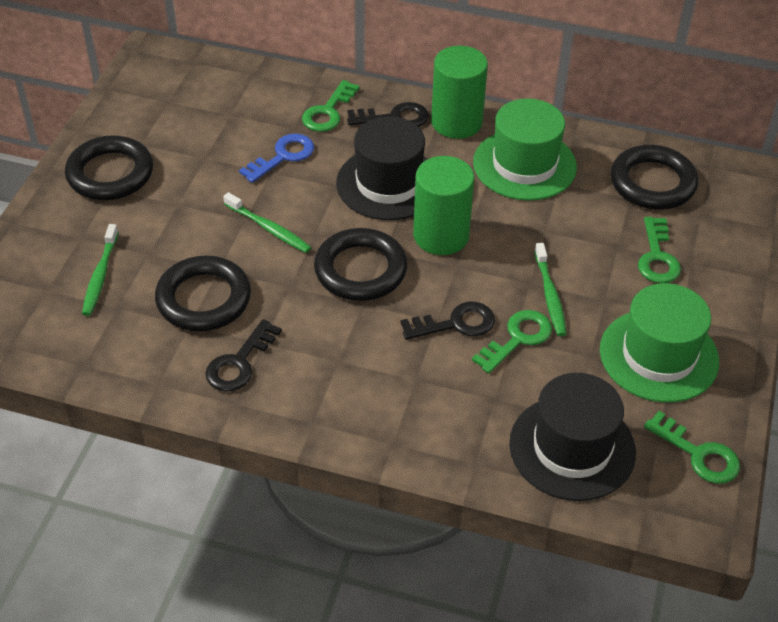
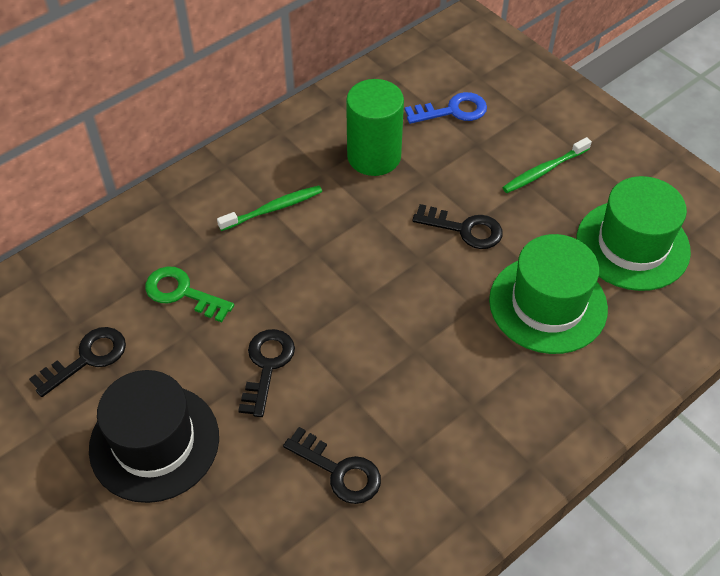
black hat: [336,117,427,220] [509,373,636,501] = 2 -> [89,370,219,503] = 1
black key: [205,319,282,391] [347,102,429,127] [401,302,495,340] = 3 -> [29,327,126,397] [238,329,295,417] [283,427,381,504] [412,204,503,249] = 4
black ring: [65,135,153,200] [155,256,251,331] [314,228,407,301] [611,145,698,210] = 4 -> none = 0
green cylinder: [413,156,475,255] [431,46,488,139] = 2 -> [346,79,404,176] = 1
green key: [302,80,360,132] [472,310,552,373] [638,217,681,283] [644,411,740,484] = 4 -> [145,267,234,322] = 1
green toothbrush: [82,224,119,316] [223,192,311,253] [535,243,567,336] = 3 -> [217,185,322,231] [502,137,592,193] = 2

